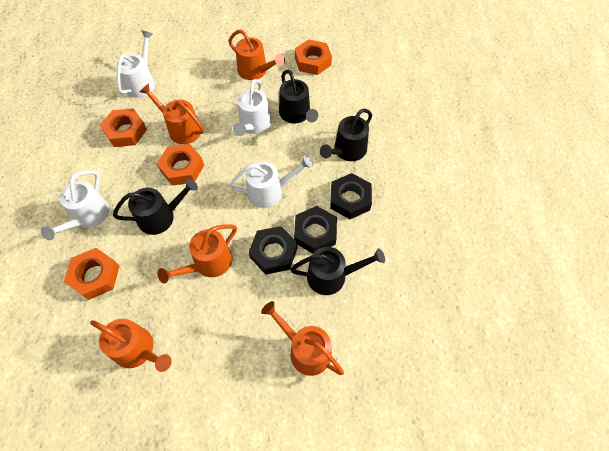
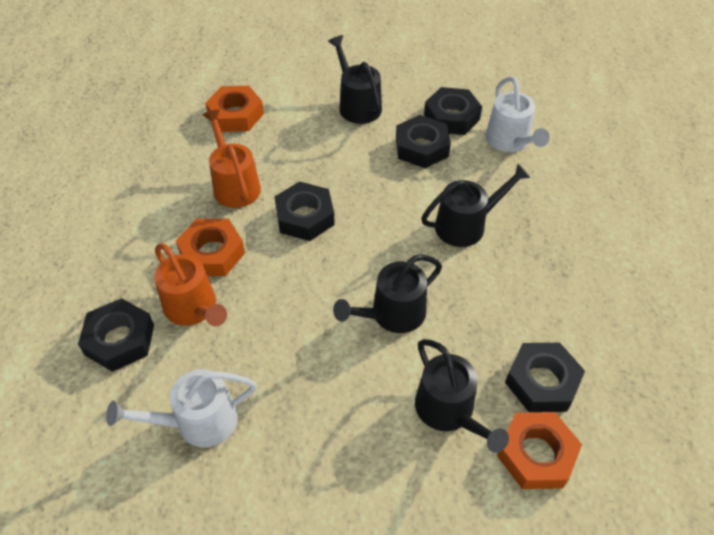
black nut: [249,226,297,275] [294,206,337,254] [330,173,372,219] = 3 -> [78,298,154,372] [274,181,335,241] [396,115,451,168] [424,87,482,135] [505,343,585,412] = 5
orange nut: [64,248,120,300] [100,108,147,147] [157,144,204,186] [295,39,332,75] = 4 -> [176,219,245,276] [205,86,264,132] [497,412,582,489] = 3
orange watering can: [90,319,172,372] [140,83,204,144] [157,224,237,284] [229,29,285,80] [261,301,344,376] = 5 -> [154,243,227,326] [203,109,261,208] = 2
white watering can: [41,170,109,240] [116,30,155,98] [229,156,313,208] [233,79,271,136] = 4 -> [106,369,257,447] [485,76,550,152] = 2

